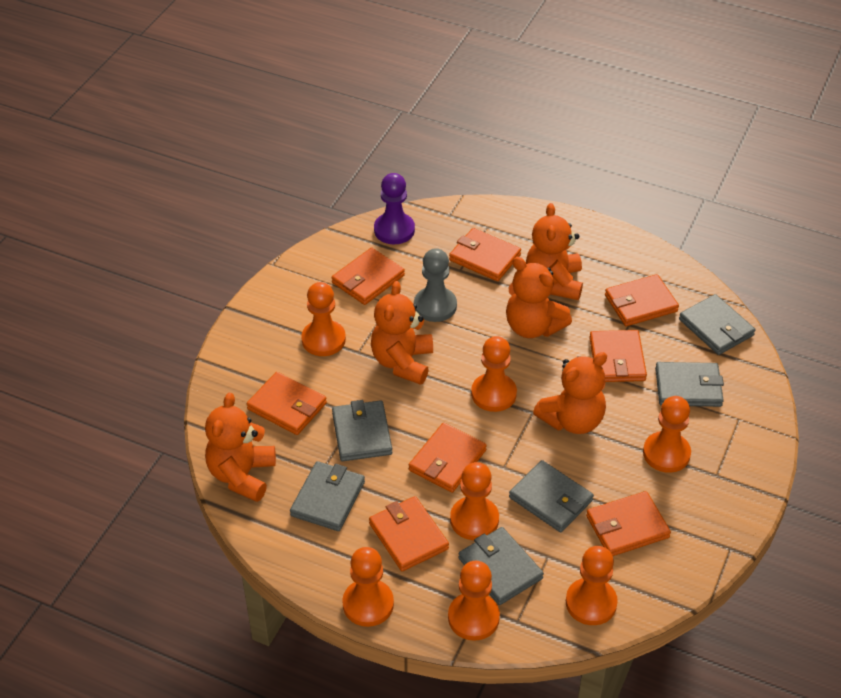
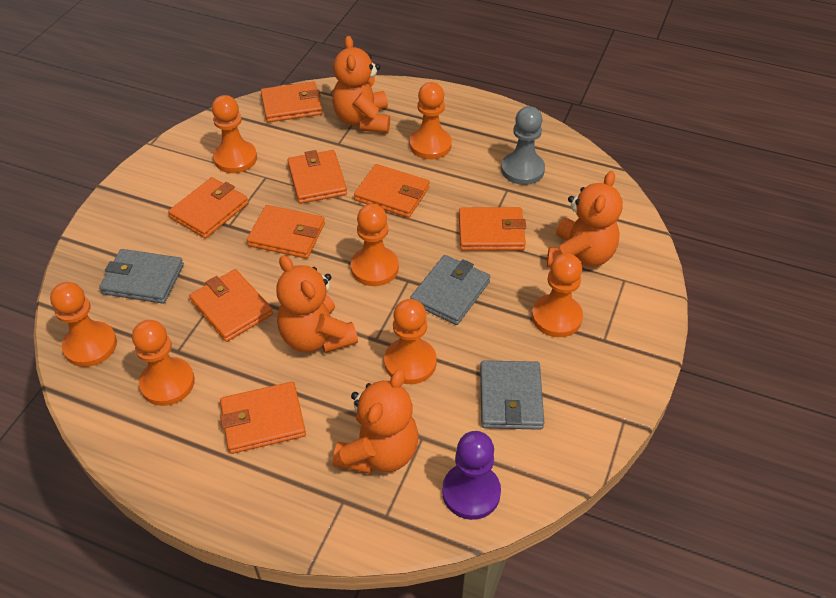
grey wallet: [290,461,365,531] [332,400,392,461] [458,527,544,605] [509,460,594,532] [655,362,724,407] [679,294,755,355] = 6 -> [99,249,184,304] [410,255,490,325] [480,360,544,430] = 3
orange teddy bear: [205,393,276,502] [371,281,433,385] [506,257,572,338] [526,203,583,300] [533,352,607,434] = 5 -> [276,255,358,353] [332,36,390,133] [333,369,419,474] [547,171,623,268] = 4

